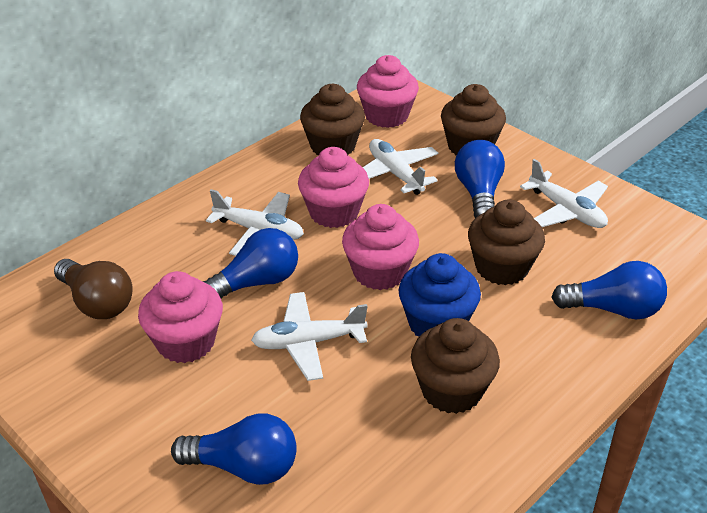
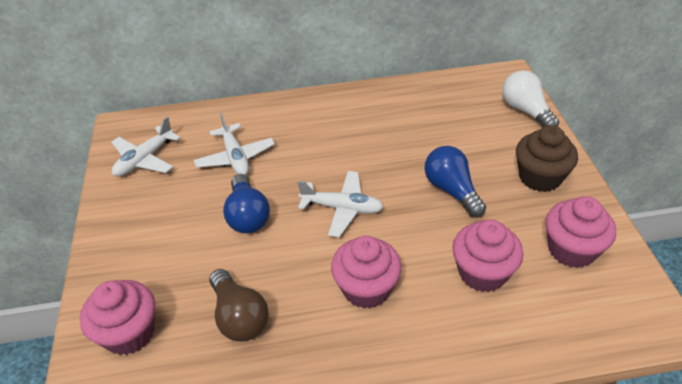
blue cupcake: [398,253,481,336] = 1 -> none = 0
blue light bulb: [171,413,297,485] [203,228,298,298] [455,140,505,218] [551,261,667,319] = 4 -> [223,174,270,233] [424,146,486,218] = 2
brown cupcake: [300,84,365,155] [411,318,500,414] [441,84,506,155] [468,199,545,285] = 4 -> [516,125,578,192] = 1
white light bulb: none = 0 -> [502,70,559,127] = 1
white plane: [206,189,304,256] [251,292,368,381] [363,139,438,195] [520,159,608,228] = 4 -> [112,117,181,176] [194,112,275,175] [297,171,384,237] = 3

